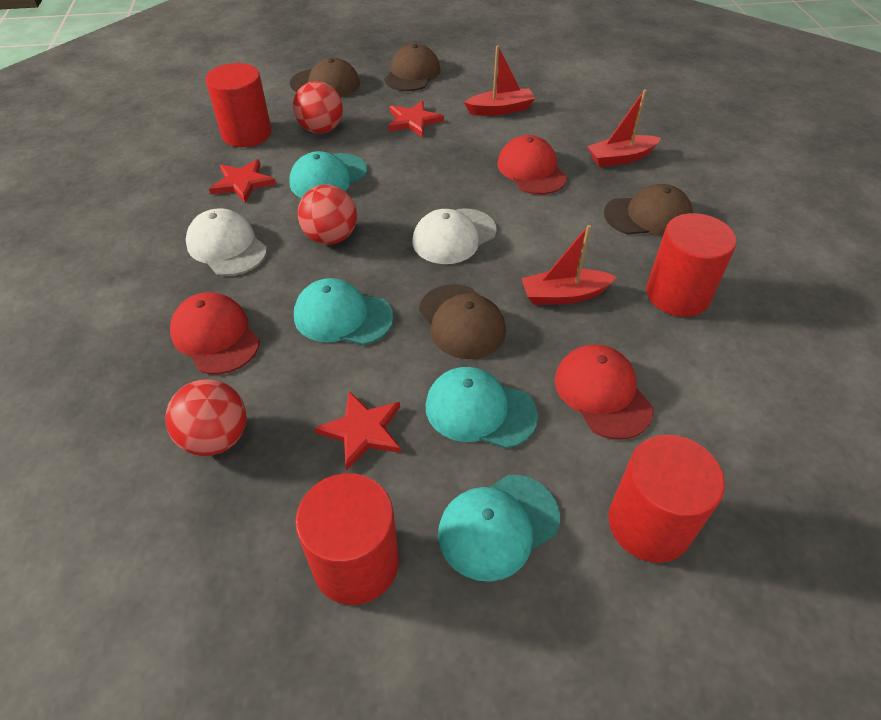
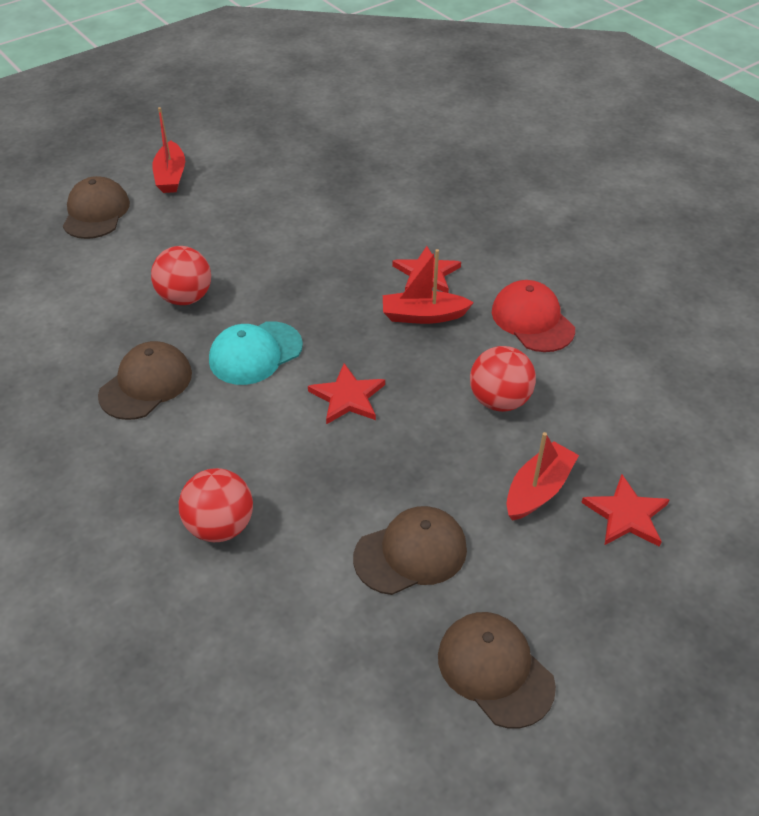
red cap: [170,292,260,375] [497,135,567,195] [555,345,653,440] = 3 -> [492,280,575,352] = 1
red cylinder: [206,63,272,147] [296,473,399,605] [608,435,725,563] [646,213,736,317] = 4 -> none = 0
turquoise cap: [290,151,367,198] [294,278,394,345] [425,367,538,449] [438,475,560,582] = 4 -> [209,321,303,385] = 1
white cap: [186,208,267,276] [413,208,497,264] = 2 -> none = 0

